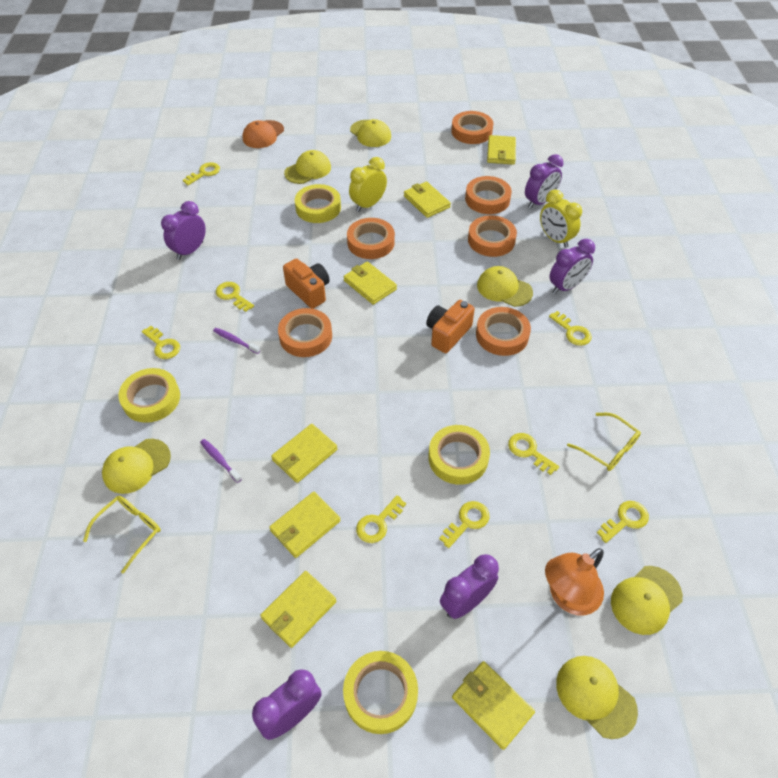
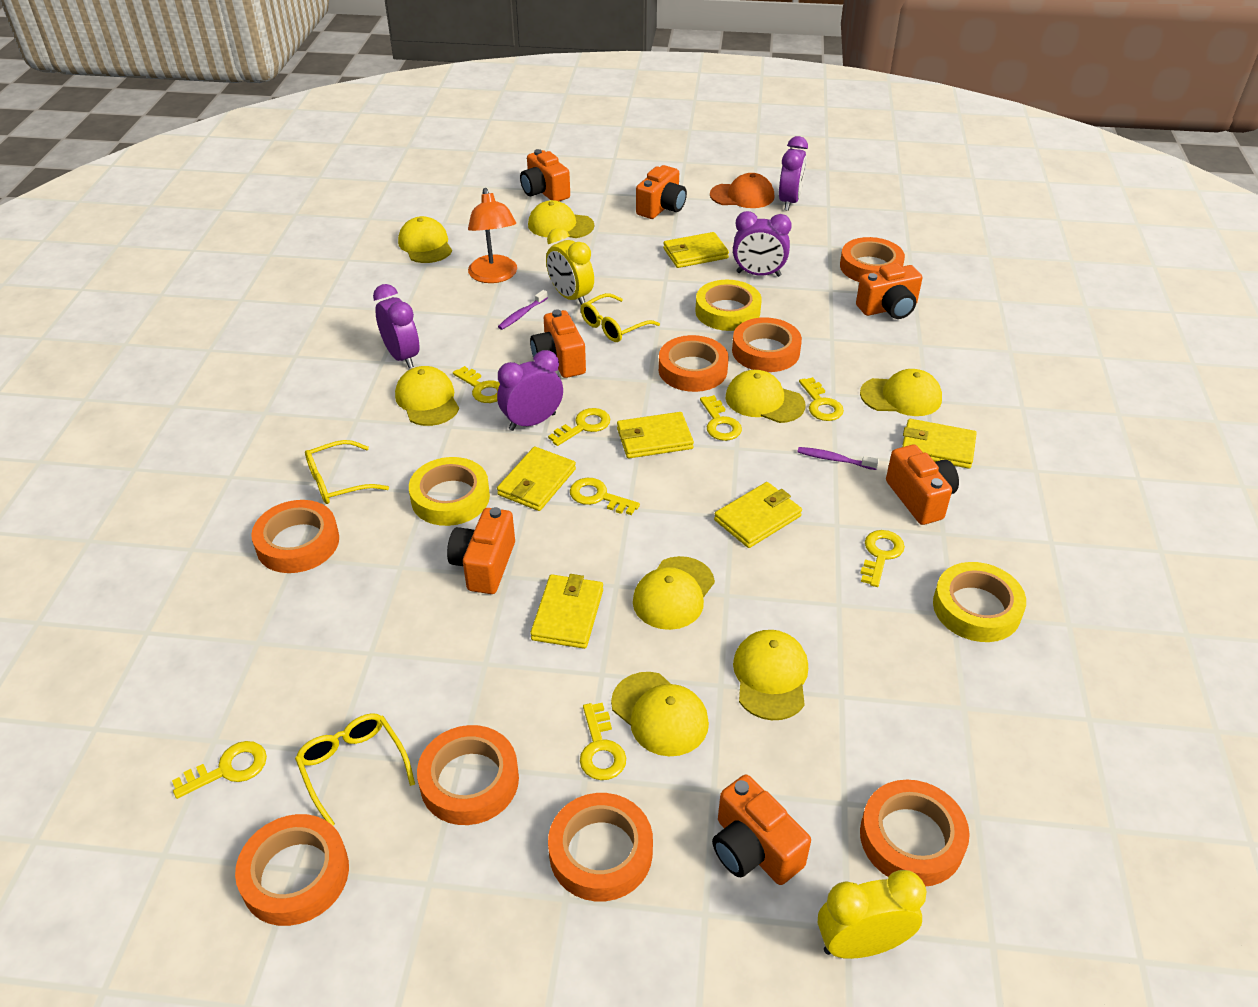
orange camera: [283,258,330,309] [426,300,475,353] = 2 -> [447,507,515,594] [520,149,570,201] [530,309,586,378] [636,165,687,219] [712,775,811,885] [856,263,922,319] [886,445,959,525] = 7
orange tape: [278,308,332,357] [347,218,395,259] [451,111,493,144] [465,176,512,214] [468,215,517,257] [476,307,531,356] = 6 -> [235,814,349,926] [251,500,339,573] [417,725,519,825] [548,793,653,901] [659,335,729,392] [732,317,802,372] [840,237,905,282] [860,780,970,886] = 8
purple clock: [161,201,206,260] [252,670,322,740] [440,554,499,619] [525,154,563,209] [549,239,595,294] = 5 -> [373,284,419,368] [497,350,563,431] [733,211,792,277] [779,136,808,211] = 4
yellow cap: [102,439,171,494] [284,150,331,184] [350,119,391,147] [477,266,533,307] [556,656,638,739] [611,566,683,635] = 6 -> [395,366,459,426] [398,216,452,263] [528,200,594,238] [611,672,709,756] [633,556,715,630] [726,370,805,423] [733,630,808,720] [860,369,942,416] = 8
yellow glasses: [83,496,161,574] [567,413,641,471] = 2 -> [295,713,415,825] [305,440,389,504] [581,293,660,342] = 3
yellow tape: [118,368,180,423] [295,184,341,223] [343,651,418,734] [429,425,490,485] = 4 -> [409,457,490,526] [695,280,762,331] [933,562,1026,642] = 3
yellow wallet: [260,571,336,648] [269,492,341,558] [271,424,338,483] [344,261,397,305] [404,181,451,218] [452,661,535,750] [487,135,516,165] = 7 -> [497,447,576,511] [530,574,603,649] [617,412,694,458] [663,232,729,268] [714,482,802,548] [902,419,977,469] = 6

